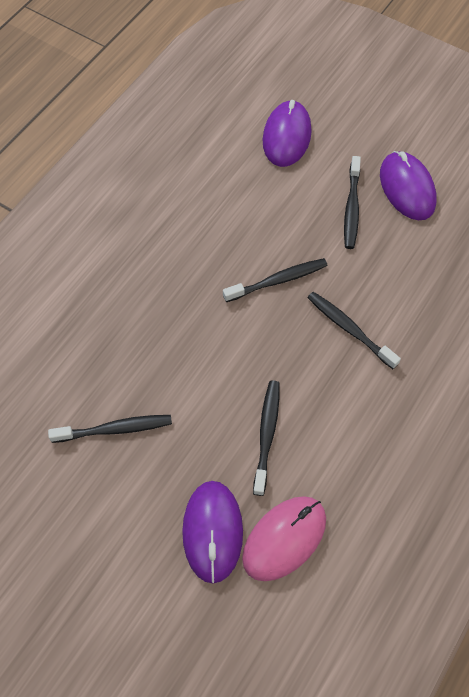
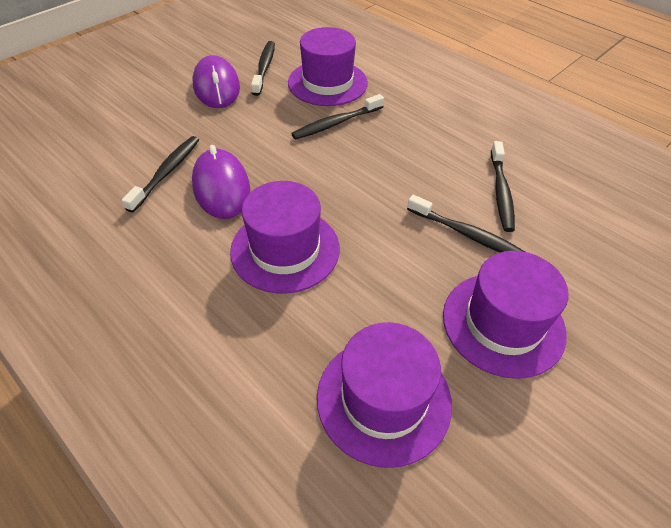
pink mouse: [242,496,326,581] = 1 -> none = 0
purple hat: none = 0 -> [230,181,340,293] [288,27,368,106] [317,322,452,468] [443,251,568,379] = 4
purple mouse: [182,481,243,583] [263,100,311,167] [380,151,436,220] = 3 -> [192,145,250,219] [193,55,240,108] = 2

